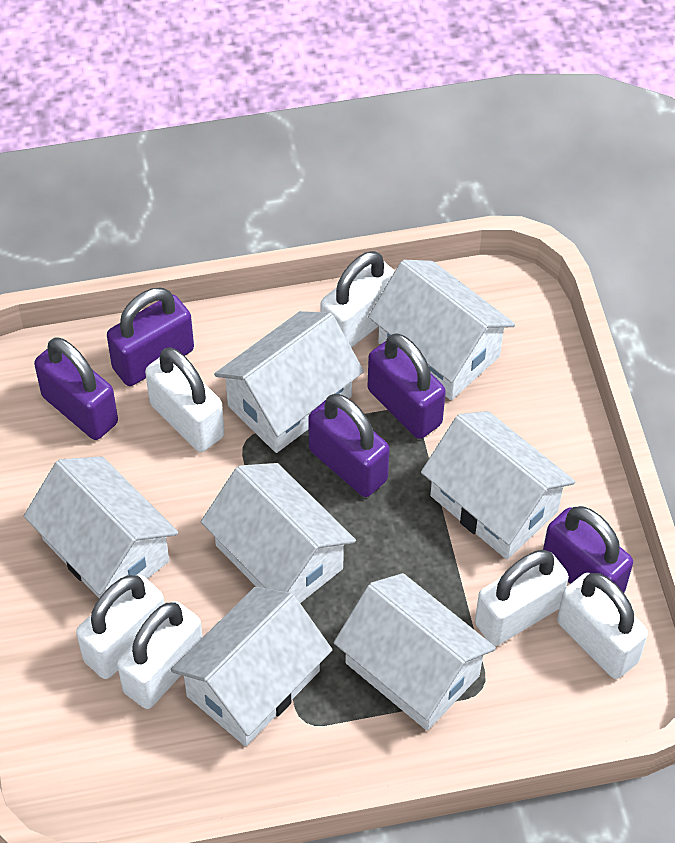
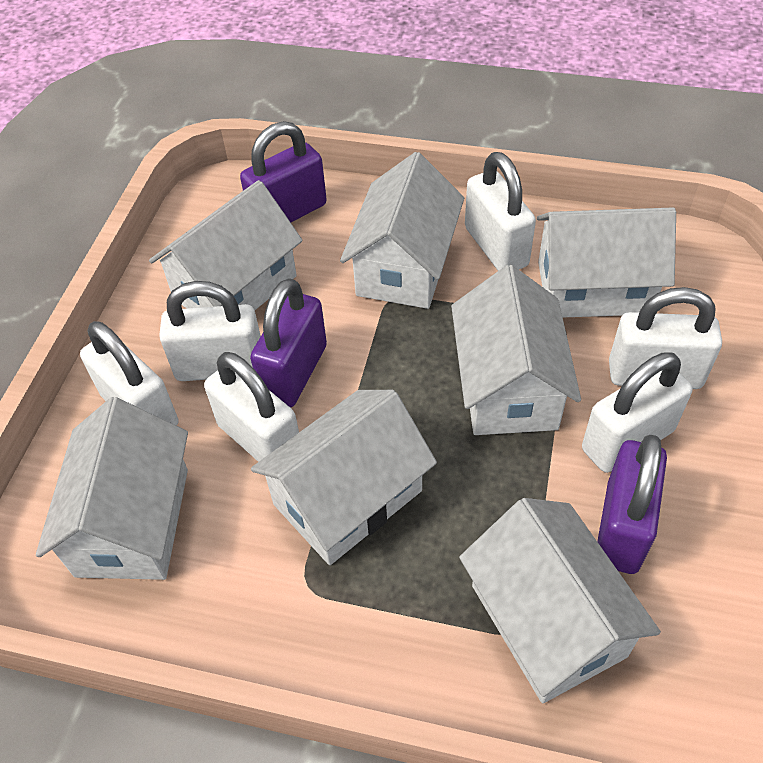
purple padlock: [34,338,118,440] [107,288,194,386] [308,394,390,497] [368,333,446,439] [543,506,633,593] = 5 -> [240,121,327,222] [250,278,327,408] [597,435,667,574] = 3

